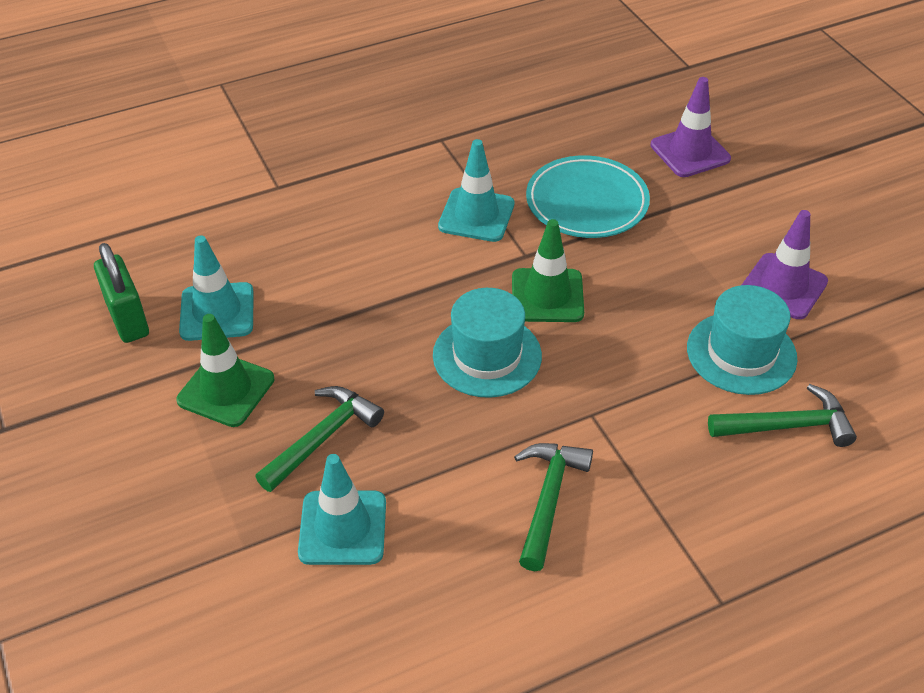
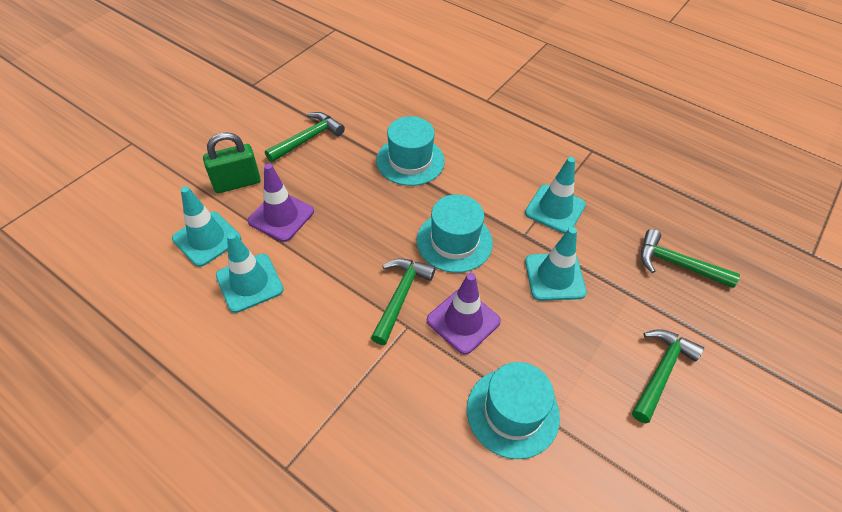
green hammer: [255,386,384,492] [514,443,593,571] [708,384,857,447] = 3 -> [265,112,345,162] [371,258,436,345] [632,329,704,423] [641,229,740,288] = 4
green traffic cone: [176,314,274,427] [512,219,584,322] = 2 -> none = 0
turquoise hat: [433,288,542,398] [687,285,797,395] = 2 -> [376,116,445,186] [417,195,493,273] [467,362,560,459] = 3
turquoise plate: [526,155,650,238] = 1 -> none = 0
turquoise traffic cone: [179,235,254,341] [298,454,386,565] [438,139,515,242] = 3 -> [172,186,241,267] [216,232,284,313] [525,157,586,234] [525,227,587,301] = 4

